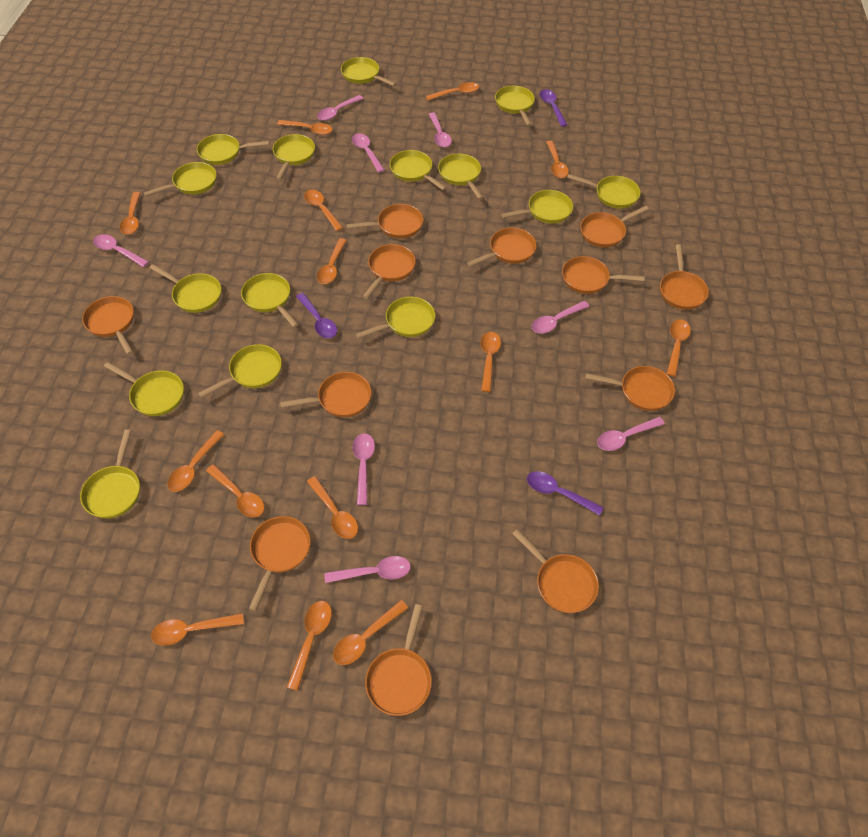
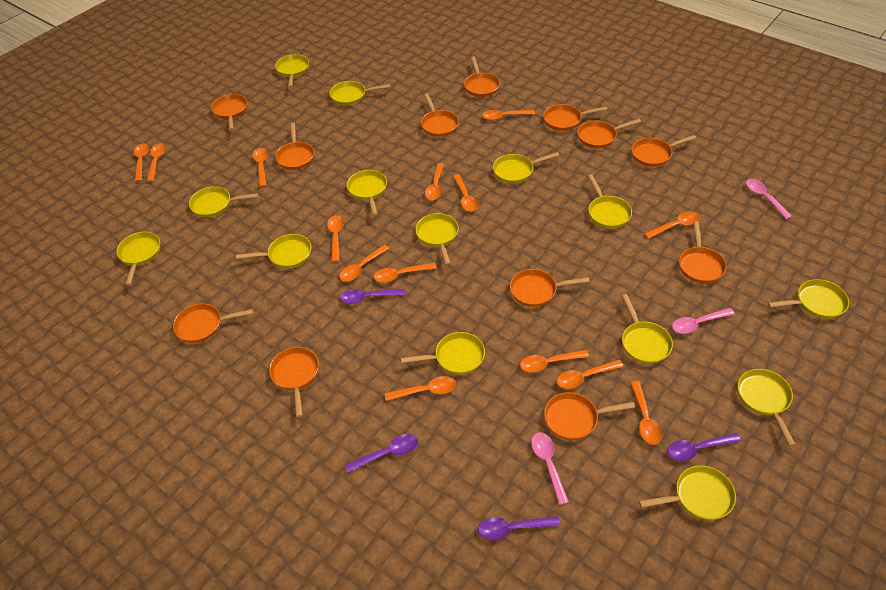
pink spoon: [93,234,149,267] [317,95,364,121] [324,556,411,583] [352,133,385,173] [352,433,375,505] [429,112,452,147] [532,301,589,333] [597,417,665,451] = 8 -> [531,432,569,505] [672,308,735,334] [746,179,792,219] = 3
purple spoon: [296,293,337,338] [527,471,604,516] [540,89,567,127] = 3 -> [340,289,406,304] [345,434,418,473] [478,516,560,541] [667,433,741,461] = 4
yellow pan: [80,429,140,519] [104,362,184,416] [144,162,217,196] [150,264,221,313] [197,134,269,165] [198,344,282,398] [241,273,299,327] [273,134,315,180] [341,57,396,86] [356,297,435,339] [390,150,447,191] [438,153,484,200] [495,86,535,126] [501,190,573,224] [567,174,641,209] = 15 -> [116,232,160,286] [189,186,259,218] [236,234,311,269] [275,54,309,88] [329,81,390,105] [347,170,387,216] [401,332,485,375] [415,213,459,265] [493,152,559,184] [588,175,632,229] [622,294,673,364] [639,465,736,520] [738,369,796,446] [768,279,849,319] = 14

